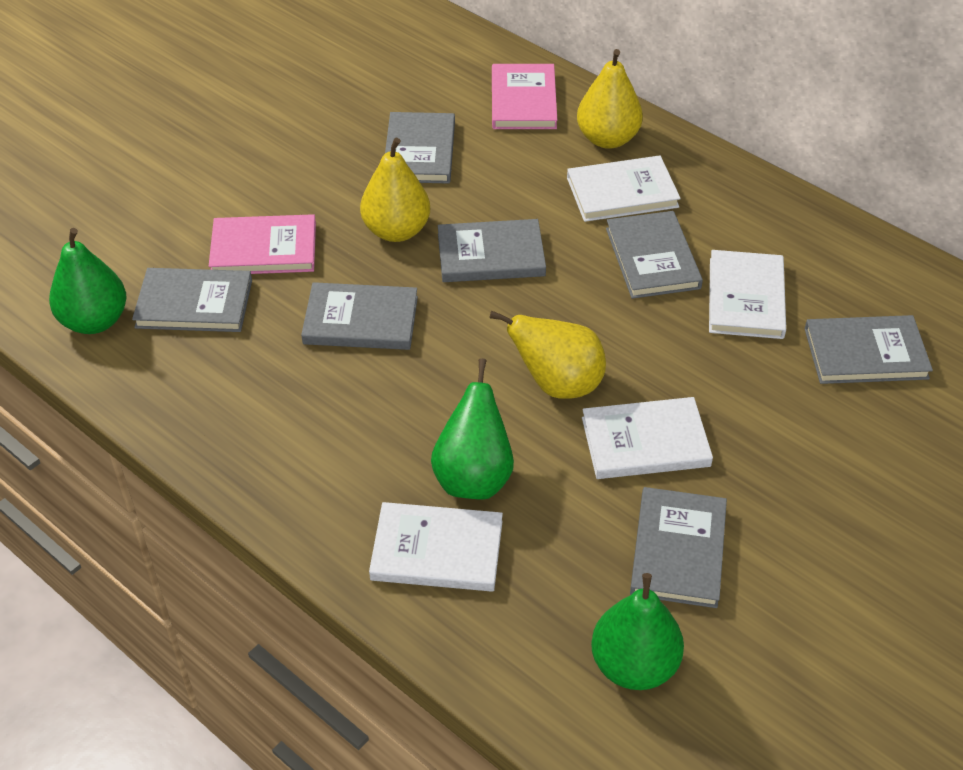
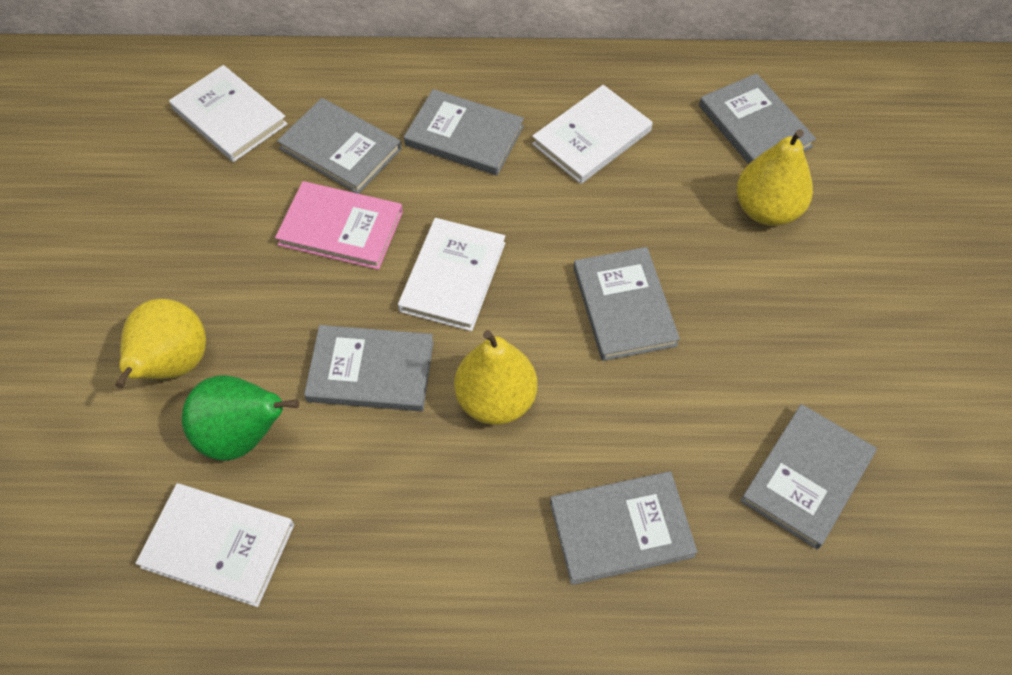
green pear: [49,228,126,334] [431,358,514,500] [591,573,684,690] = 3 -> [182,375,299,461] = 1
pink book: [209,214,316,274] [492,64,557,129] = 2 -> [275,181,403,270] = 1

